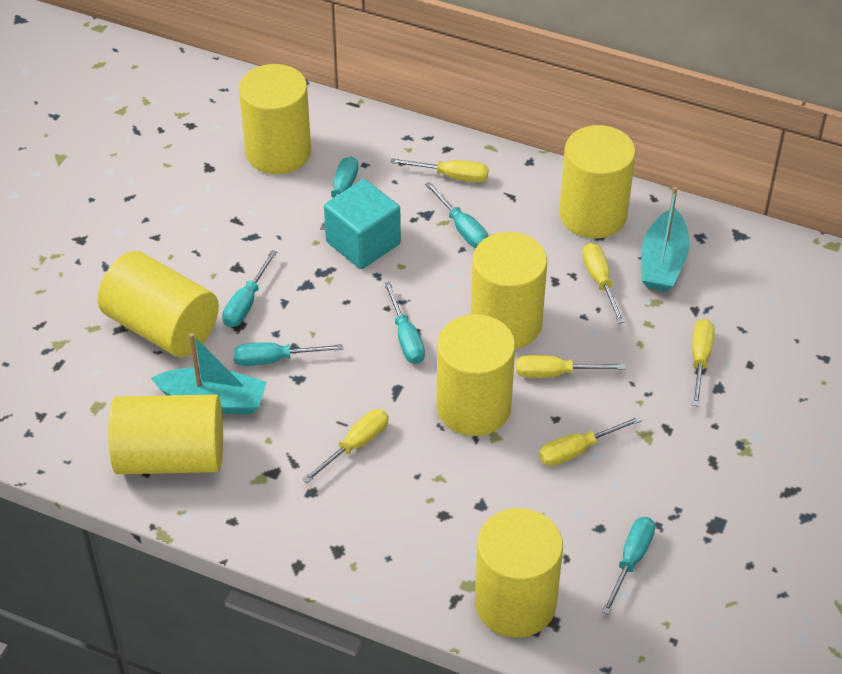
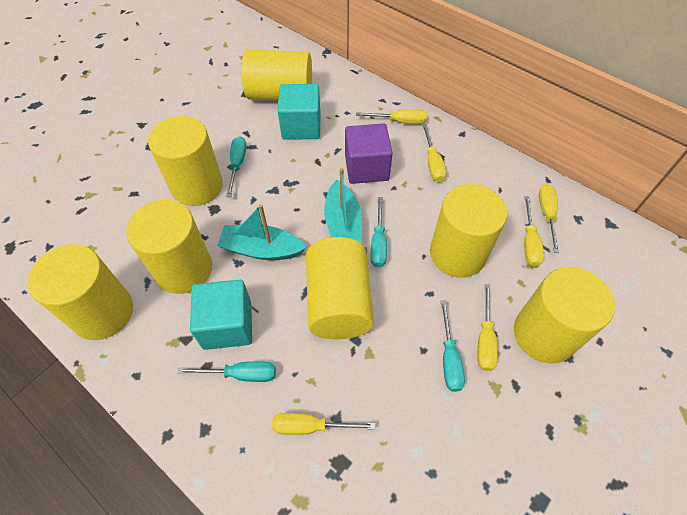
purple cube: none = 0 -> [345,123,393,184] = 1
turquoise cube: [324,179,401,269] = 1 -> [190,280,252,350] [278,84,320,140] = 2
turquoise screwdriver: [222,250,277,327] [234,342,343,366] [320,157,359,230] [384,282,425,364] [425,182,488,248] [602,517,655,615] = 6 -> [178,361,276,382] [226,136,247,197] [371,197,387,268] [441,301,465,392] = 4

